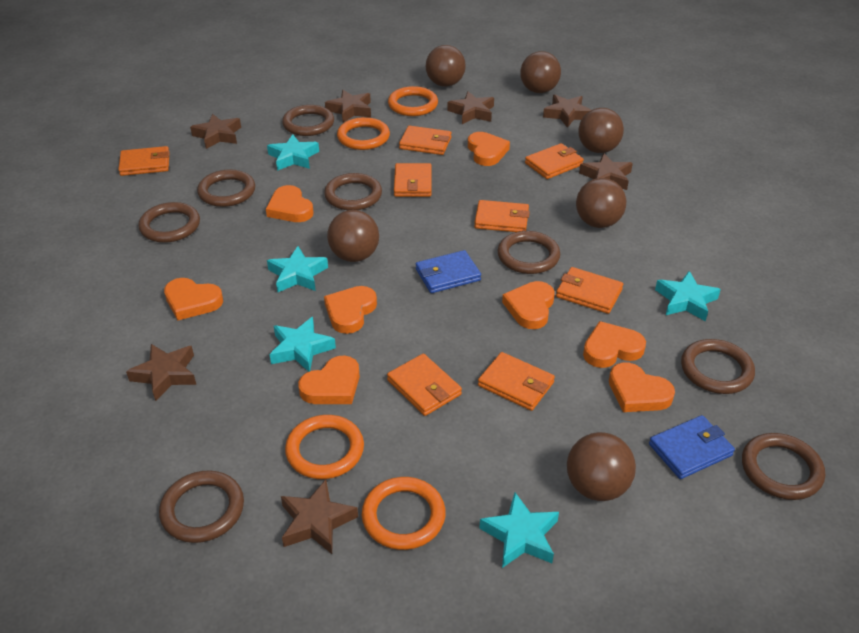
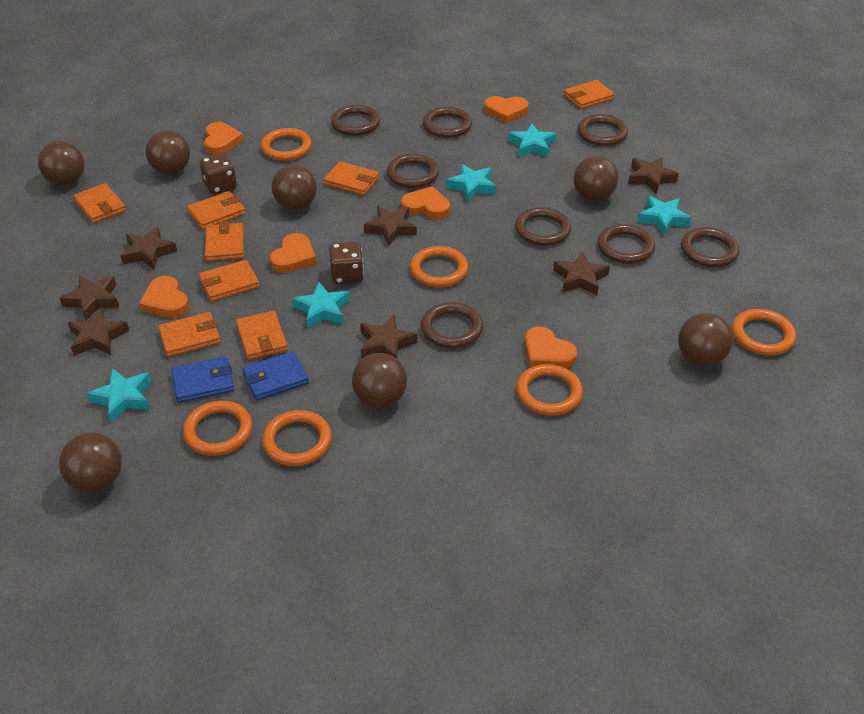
brown ball: [327,210,379,262] [426,45,466,87] [520,51,561,93] [567,432,636,501] [576,178,626,228] [578,108,624,153] = 6 -> [38,141,85,186] [59,432,122,492] [145,130,190,174] [272,164,317,210] [352,353,407,408] [574,156,619,201] [678,313,733,366] = 7
brown dice: none = 0 -> [200,153,237,194] [329,242,364,284] = 2
orange heart: [164,278,223,320] [266,185,314,222] [298,356,360,404] [324,286,377,334] [468,132,510,166] [502,281,555,329] [583,321,646,368] [609,362,675,412] = 8 -> [139,276,189,318] [204,122,244,155] [270,233,316,273] [401,186,450,219] [484,96,529,123] [524,327,577,368] = 6
orange ring: [285,415,364,479] [337,117,390,150] [362,477,446,550] [388,86,438,116] = 4 -> [183,401,253,456] [261,128,312,161] [262,410,332,466] [410,246,468,287] [516,364,583,416] [732,309,796,355] = 6

